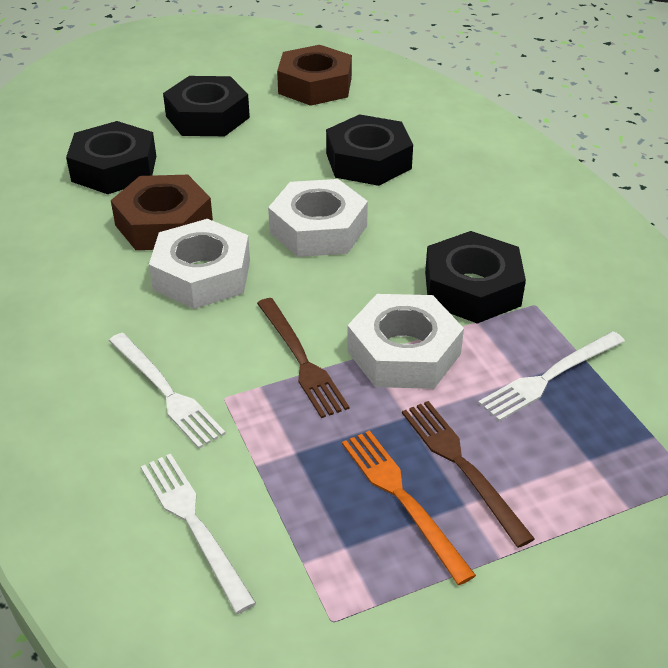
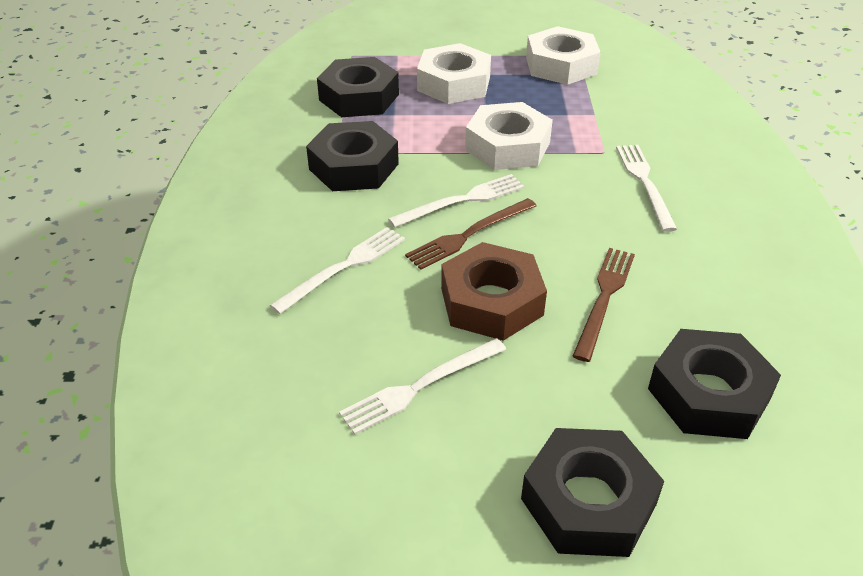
brown nut: [111,175,213,250] [277,45,352,106] = 2 -> [441,242,547,341] = 1
orange fork: [342,430,476,585] = 1 -> none = 0
white fork: [109,333,226,449] [140,454,256,614] [478,331,625,421] = 3 -> [270,227,405,314] [339,338,506,435] [388,174,525,228] [616,145,677,232] = 4

